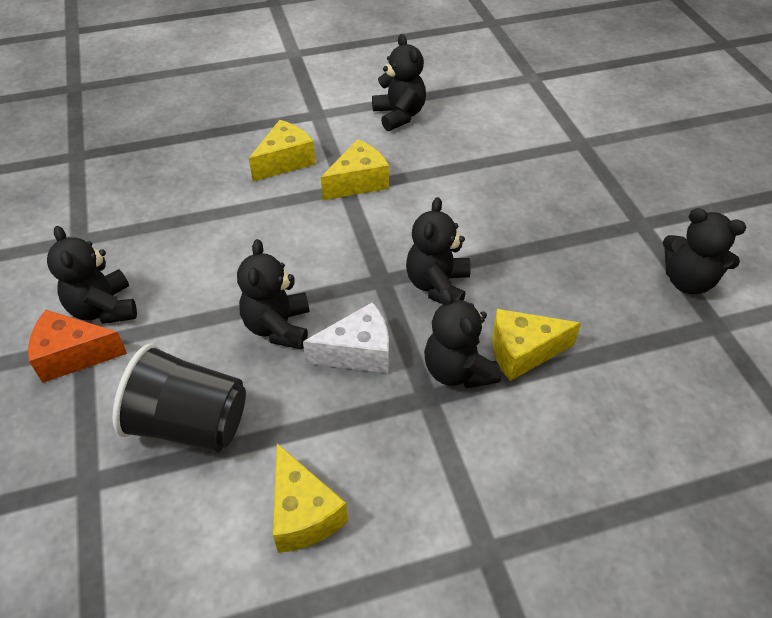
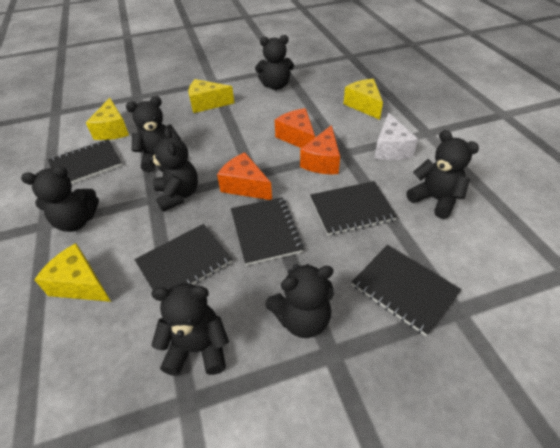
black cup: [113,343,246,453] = 1 -> none = 0
black notebook: none = 0 -> [48,139,122,184] [134,224,232,303] [231,197,304,266] [310,181,397,236] [352,245,461,336] = 5
black teddy bear: [47,226,137,324] [237,239,309,349] [372,34,426,131] [406,197,471,304] [424,288,501,389] [663,208,746,294] = 6 -> [21,166,99,232] [126,96,181,172] [149,128,198,212] [151,283,229,376] [255,35,294,90] [265,264,334,338] [407,130,479,219] = 7
orange cheese: [28,310,127,383] = 1 -> [217,152,272,200] [275,108,315,148] [300,125,340,174] = 3

